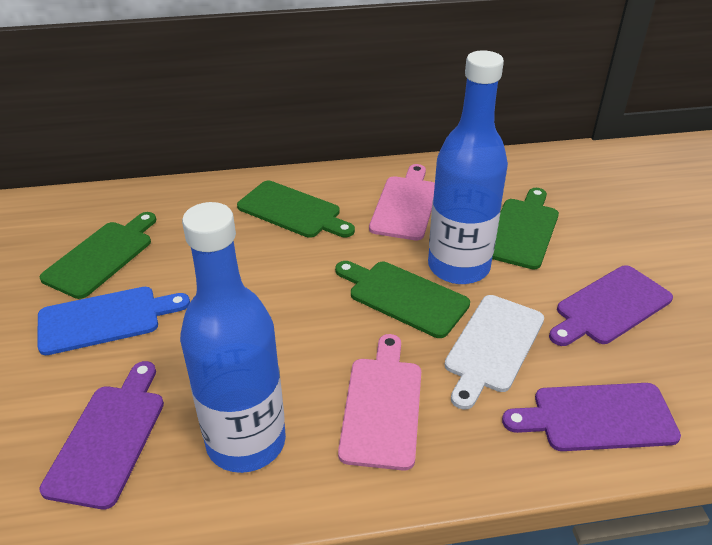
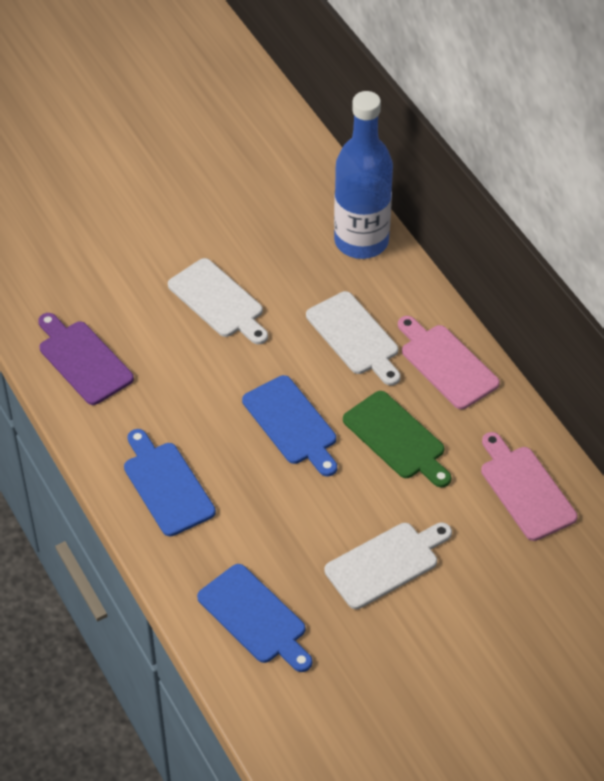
blue bottle: [180,202,286,473] [428,50,508,284] = 2 -> [334,91,393,259] = 1
blue cutting board: [37,287,190,355] = 1 -> [124,429,216,536] [197,564,312,672] [242,375,337,476] = 3
green cutting board: [40,212,156,299] [237,181,355,238] [335,261,470,338] [492,188,559,269] = 4 -> [343,391,451,487] = 1
purple cutting board: [39,361,164,509] [502,383,681,451] [549,265,673,346] = 3 -> [38,313,134,405] = 1
white cutting board: [444,295,544,410] = 1 -> [168,258,268,344] [306,291,401,385] [324,522,452,609] = 3

